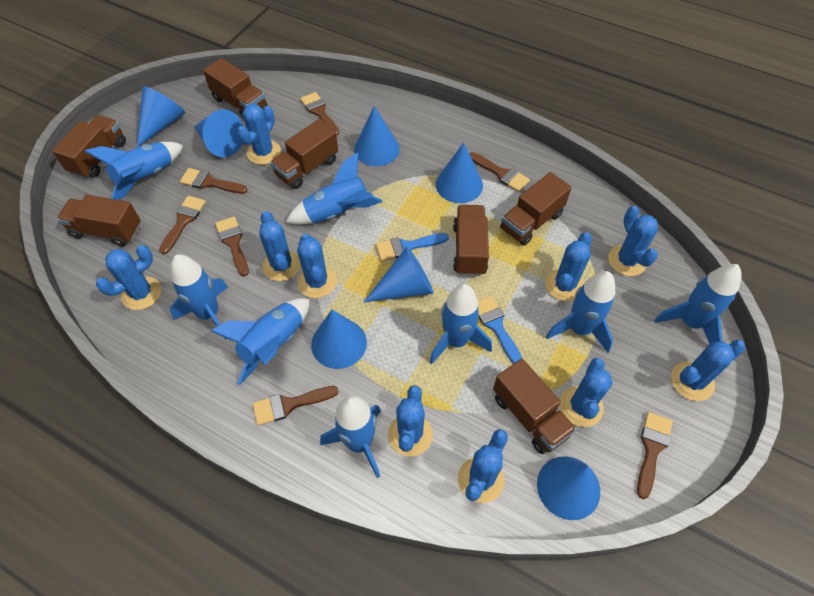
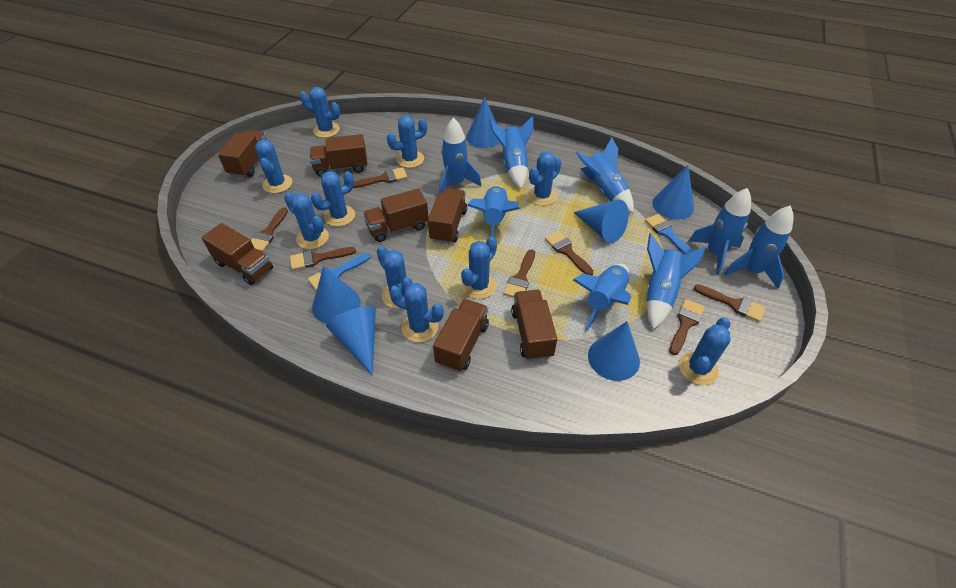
blue cone: [137,86,185,147] [195,109,243,157] [311,310,367,369] [354,106,400,166] [364,247,434,302] [436,143,483,203] [537,456,600,520] = 7 -> [312,266,360,324] [326,306,376,376] [466,97,500,148] [573,199,629,243] [588,321,640,381] [652,165,694,220] = 6

